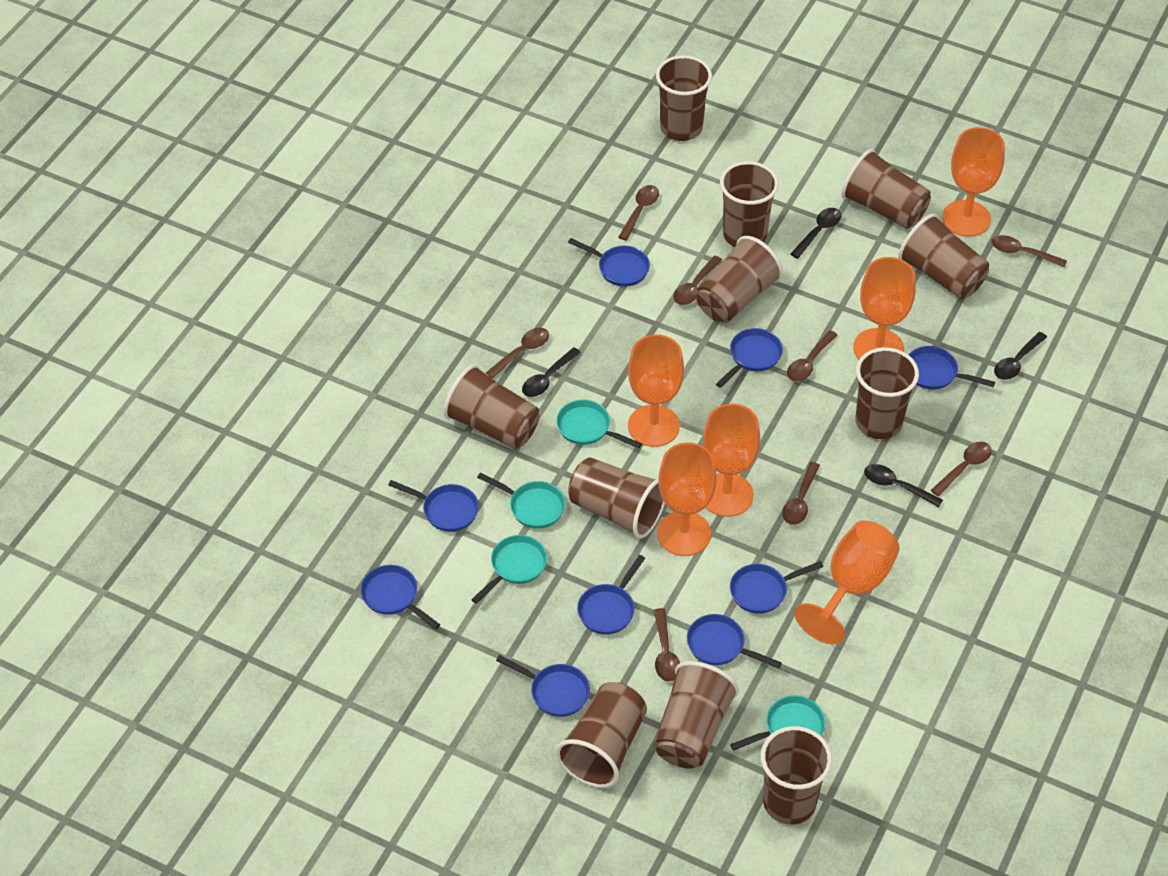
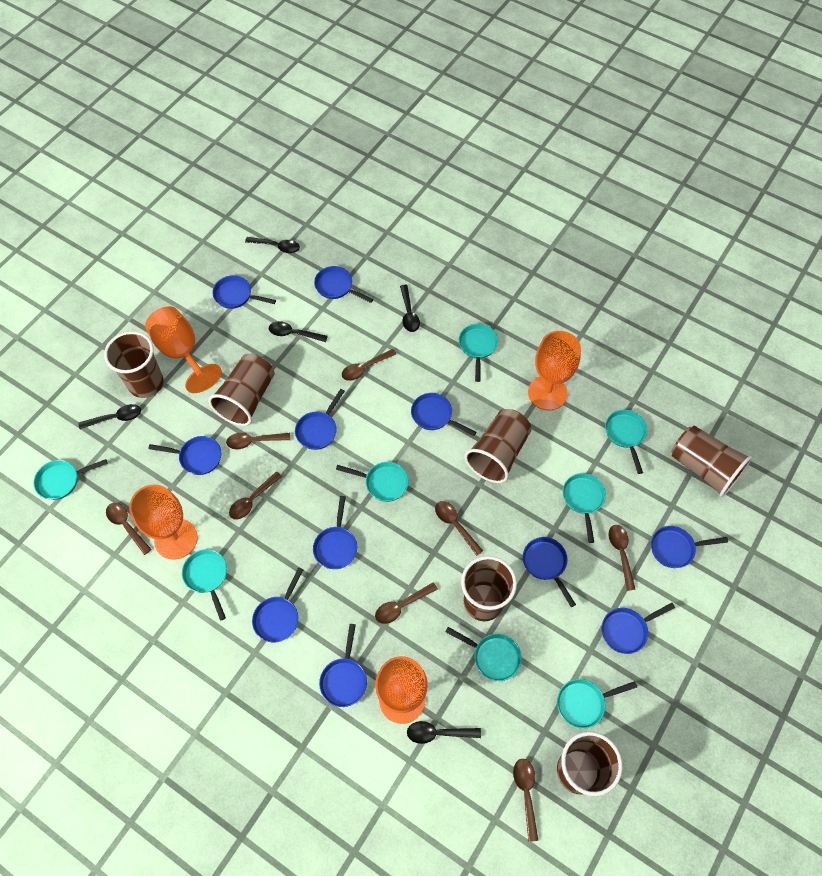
black spoon: [522,347,581,397] [790,208,841,259] [864,464,943,507] [994,332,1047,380] = 4 -> [78,404,141,429] [245,237,300,253] [269,321,328,342] [400,285,420,332] [407,721,481,744] = 5
blue pan: [360,565,440,630] [388,480,479,532] [496,655,590,717] [568,238,650,287] [577,555,645,635] [687,614,782,668] [716,328,783,388] [730,561,823,614] [909,346,995,390] = 9 -> [148,436,221,475] [213,275,276,309] [252,567,303,642] [295,389,345,450] [313,496,357,569] [314,266,373,303] [319,624,367,707] [411,393,477,436] [523,537,576,607] [602,603,675,654] [651,526,728,568] = 11
brown cup: [443,364,540,449] [556,682,647,788] [568,457,665,539] [653,661,739,769] [656,55,712,141] [695,236,783,323] [720,161,779,247] [761,726,832,825] [841,149,931,229] [855,347,919,439] [898,214,989,299] = 11 -> [104,331,164,398] [208,354,275,426] [461,556,517,621] [464,409,532,483] [557,731,623,796] [671,426,752,497] = 6
orange goblet: [628,334,684,447] [657,442,717,556] [703,403,760,517] [794,520,900,644] [853,257,916,359] [942,127,1005,237] = 6 -> [129,484,198,560] [145,306,222,393] [375,656,428,724] [528,331,581,410] = 4
turquoise pan: [471,535,547,604] [477,472,565,529] [556,400,642,449] [730,695,826,751] = 4 -> [34,459,107,500] [182,549,227,621] [336,462,409,502] [446,627,522,681] [459,324,498,382] [557,679,637,729] [563,473,606,543] [605,410,647,474] = 8

